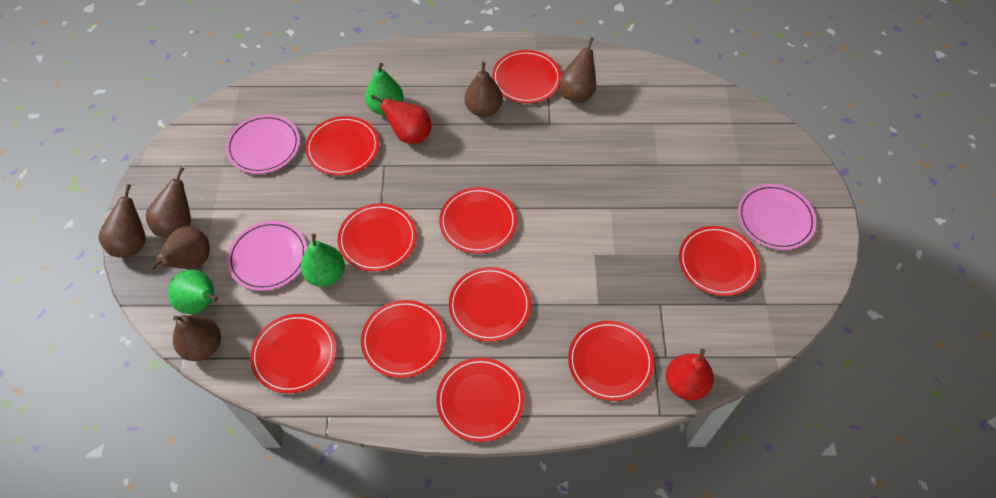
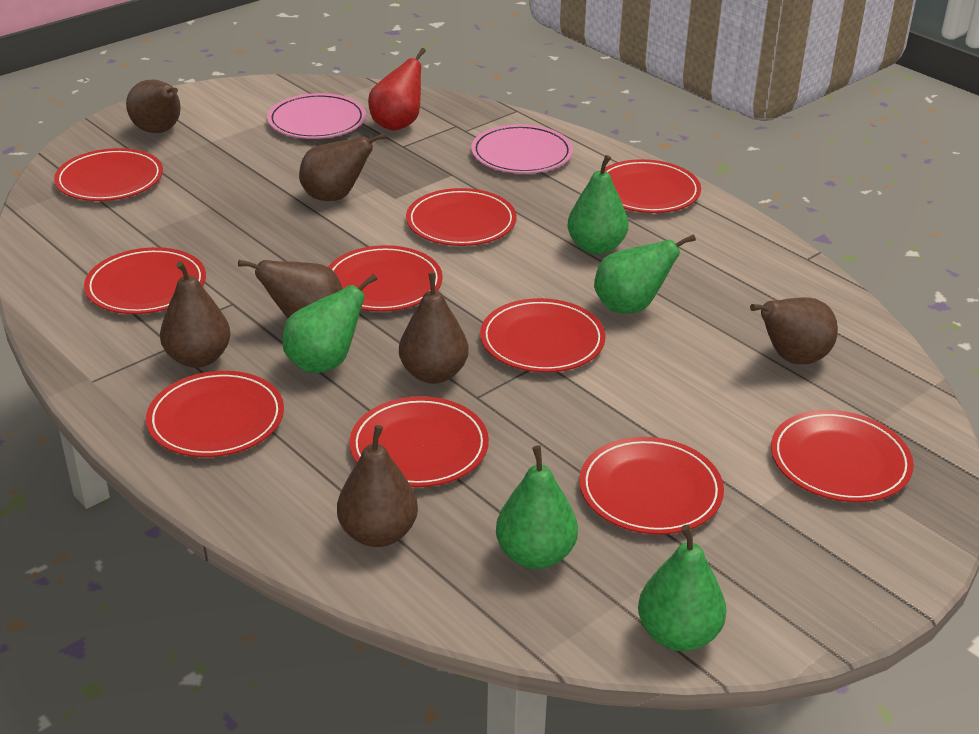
brown pear: [98,184,146,258] [145,167,191,238] [150,227,210,271] [173,315,221,361] [464,62,503,117] [559,37,596,103] = 6 -> [126,80,181,133] [160,261,231,368] [238,260,343,318] [299,133,386,201] [337,425,418,547] [399,273,469,384] [750,297,838,364] = 7
green pear: [167,270,218,314] [300,233,345,287] [365,63,404,115] = 3 -> [283,274,377,373] [496,446,578,569] [567,155,629,255] [594,234,696,314] [638,525,727,651] = 5
pink plate: [226,115,300,174] [227,221,307,291] [738,184,817,250] = 3 -> [267,93,366,139] [471,124,573,174] = 2
red pear: [371,95,432,144] [666,349,714,400] = 2 -> [368,48,426,131] = 1

